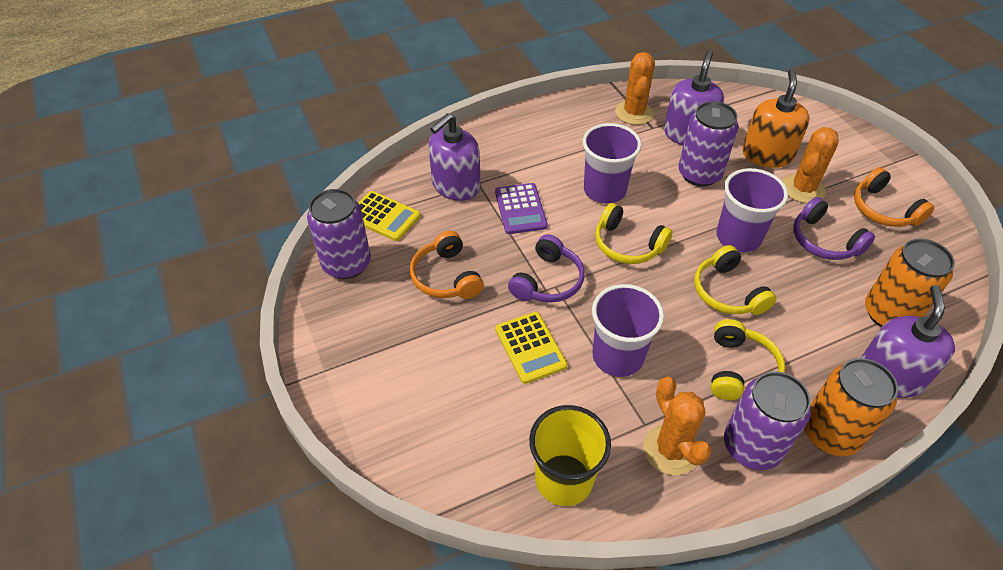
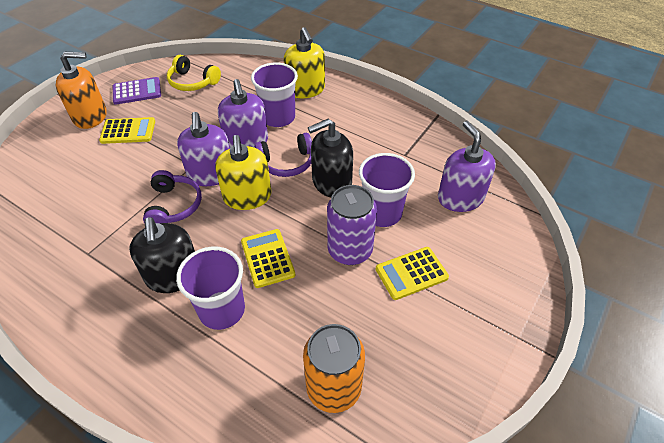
black soap dispenser: none = 0 -> [129,217,195,293] [308,119,353,197] = 2
orange cactus: [615,52,655,125] [643,377,711,475] [783,127,839,203] = 3 -> none = 0
orange can: [804,358,898,456] [865,239,955,327] = 2 -> [303,324,365,413] = 1
orange headphones: [410,231,484,299] [854,167,934,227] = 2 -> none = 0
purple can: [307,189,371,279] [678,101,738,187] [724,371,811,470] = 3 -> [327,185,377,265] = 1
yellow calculator: [358,191,421,241] [495,312,568,384] = 2 -> [99,117,155,144] [241,229,296,288] [376,247,449,300] = 3
yellow cup: [529,405,611,506] = 1 -> none = 0
yellow headphones: [595,203,673,264] [694,245,776,315] [711,319,785,400] = 3 -> [167,55,221,91] = 1
yellow soap dispenser: none = 0 -> [215,135,271,210] [284,27,325,98] = 2

